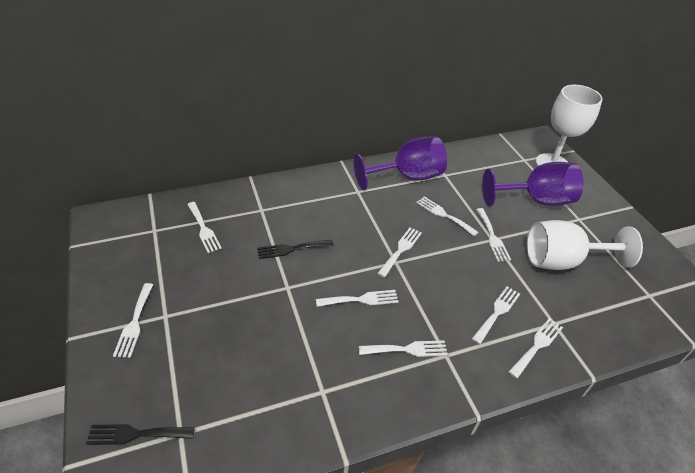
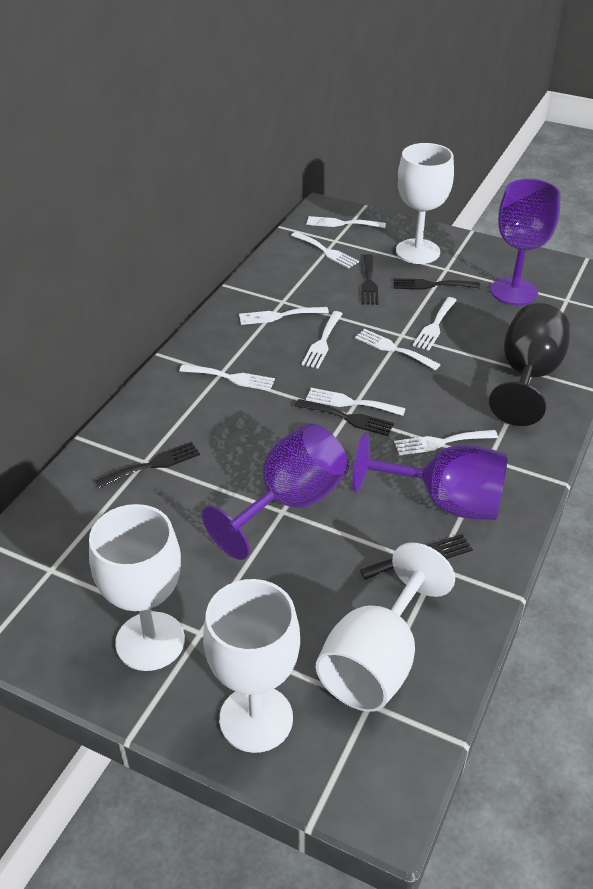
black fork: [86,424,195,445] [257,240,334,259] = 2 -> [95,442,200,488] [295,399,394,436] [360,534,473,580] [361,254,379,305] [394,278,480,290] = 5
black goblet: none = 0 -> [489,303,570,426] = 1
purple goblet: [354,136,447,190] [482,162,583,206] = 2 -> [202,423,349,560] [353,433,508,520] [491,179,561,305] = 3
white goblet: [527,220,643,270] [536,85,603,166] = 2 -> [89,504,185,671] [203,579,300,753] [316,543,455,712] [396,143,454,264] = 4

